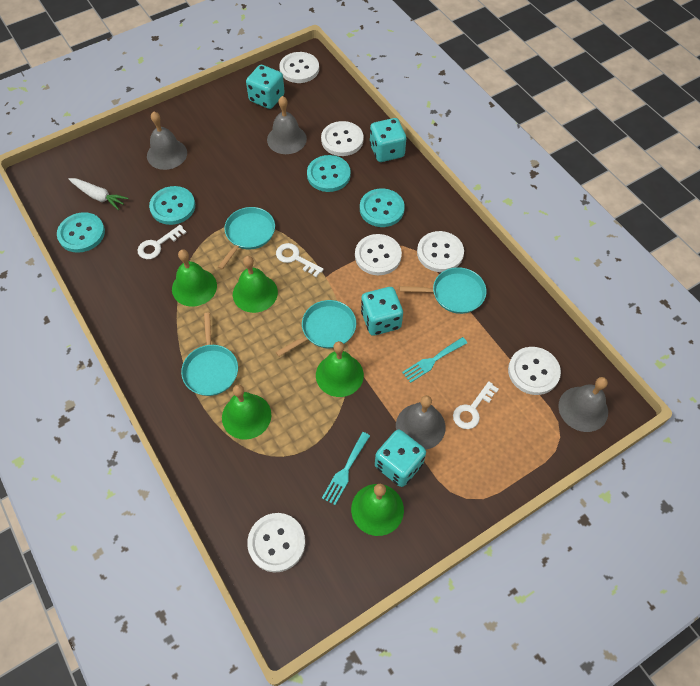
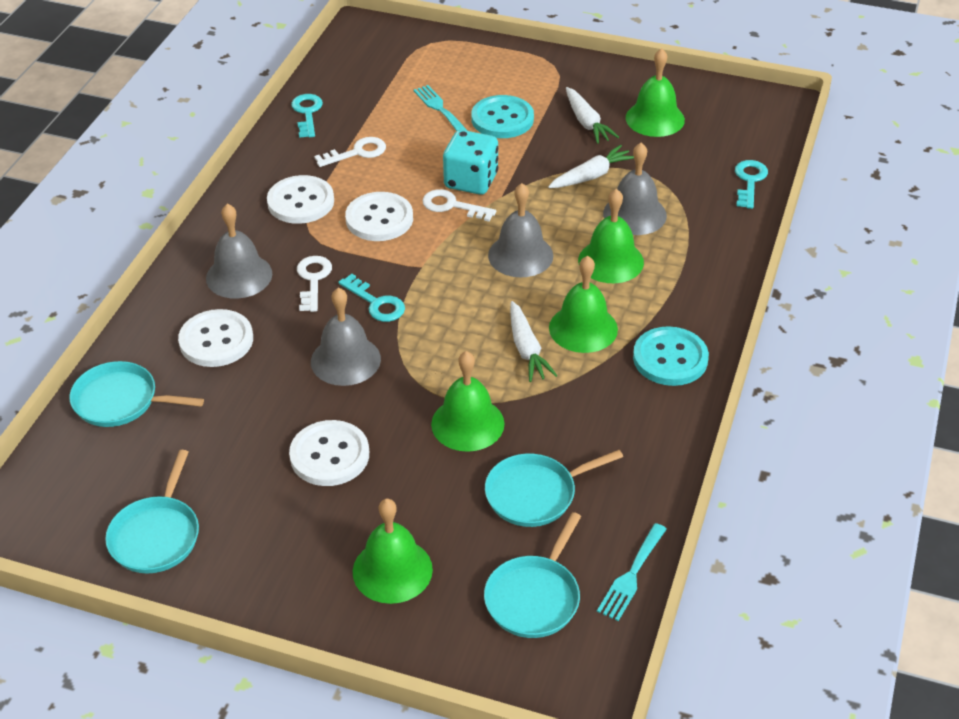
turquoise button: [57,212,105,253] [149,186,195,225] [307,155,351,192] [360,188,405,227] = 4 -> [471,95,534,138] [633,326,709,386] = 2
turquoise dice: [246,65,285,109] [361,287,403,336] [370,118,406,162] [375,430,426,487] = 4 -> [443,130,498,195] = 1
turquoise key: none = 0 -> [291,94,323,138] [339,274,405,322] [735,160,768,209] = 3
white button: [247,513,305,572] [279,52,319,83] [321,121,363,156] [355,234,402,275] [417,231,464,272] [508,347,561,395] = 6 -> [178,309,253,367] [267,175,334,224] [289,420,369,486] [345,192,413,241] = 4
white carrot: [69,178,129,210] = 1 -> [510,301,558,382] [548,145,634,188] [566,87,619,144] = 3

